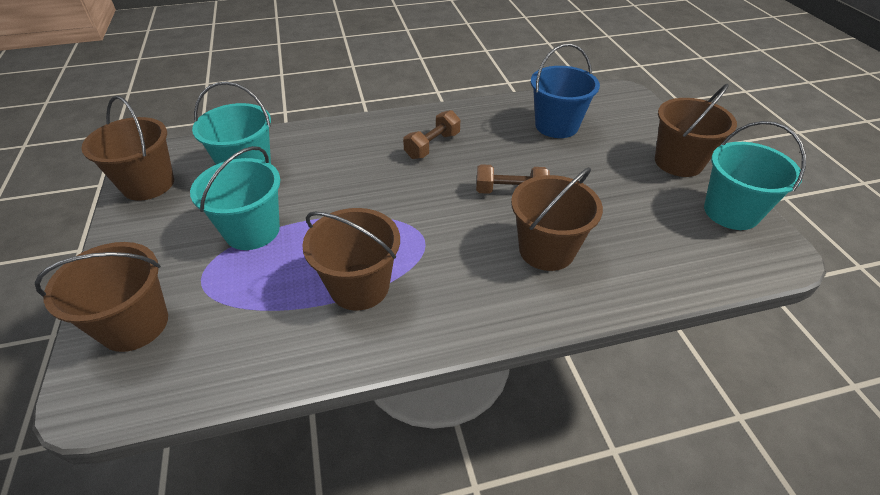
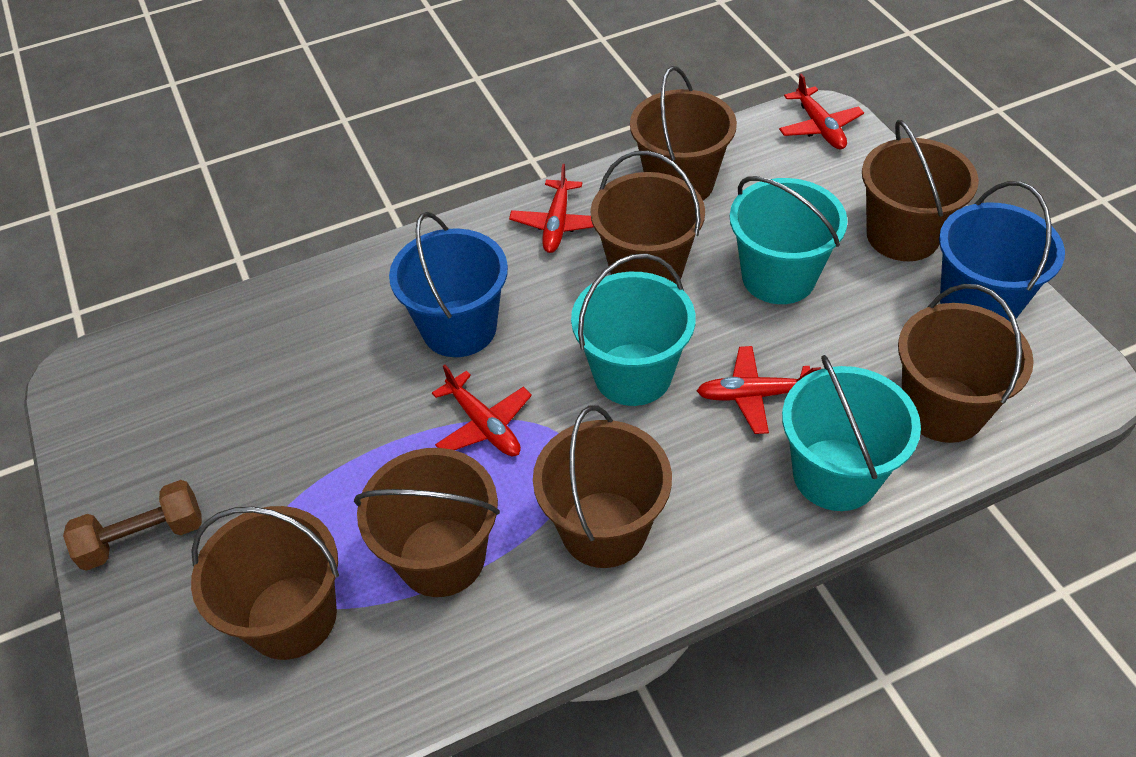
blue bucket: [531,43,600,138] = 1 -> [389,212,508,357] [939,181,1065,321] = 2
brown bucket: [35,242,168,352] [81,96,174,201] [302,208,400,311] [511,167,603,271] [655,84,737,177] = 5 -> [191,506,339,660] [354,448,500,597] [533,405,672,568] [590,150,705,285] [630,66,737,200] [862,120,979,261] [898,284,1034,443] = 7
brown dumbbell: [403,110,460,159] [476,164,550,194] = 2 -> [63,480,202,571] = 1
red plane: none = 0 -> [432,365,532,456] [509,164,594,253] [697,346,821,434] [779,73,864,149] = 4

